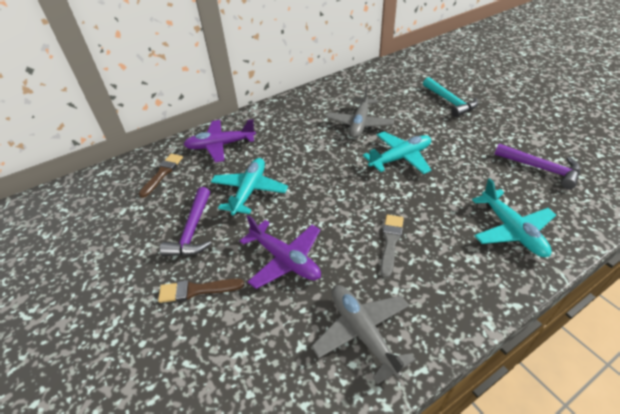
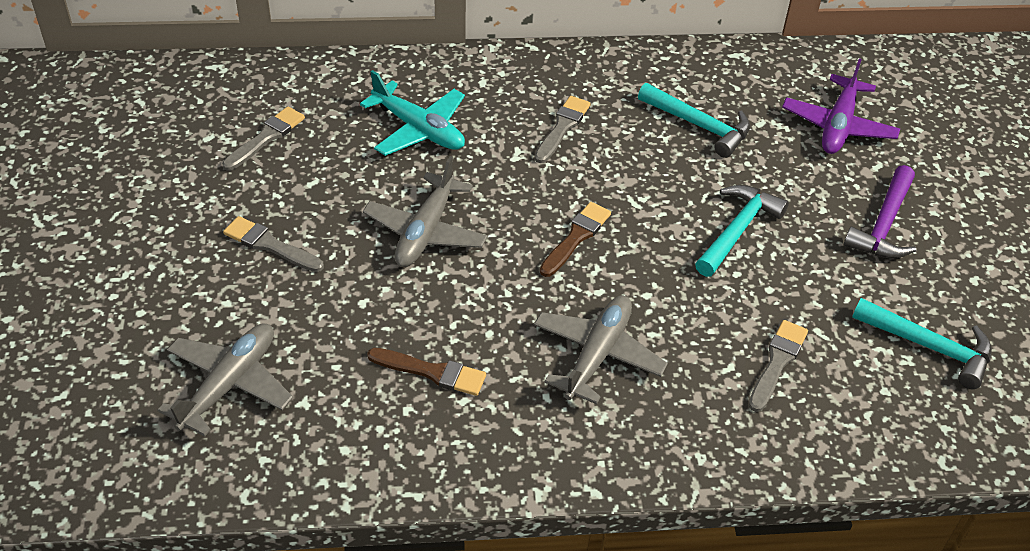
grey brush: [381,215,404,278] = 1 -> [222,106,305,171] [223,216,324,272] [535,96,591,163] [749,320,808,412] = 4
grey plane: [311,285,416,384] [326,85,394,138] = 2 -> [158,324,293,437] [363,156,488,267] [534,295,668,404] = 3
purple hammer: [160,187,211,256] [494,143,580,189] = 2 -> [844,165,916,259] = 1
purple plane: [183,119,256,163] [240,215,321,289] = 2 -> [782,58,900,154] = 1
turquoise hammer: [423,77,478,117] = 1 -> [638,83,750,158] [695,185,789,277] [852,298,992,389] = 3
turquoise plane: [211,158,288,215] [363,132,431,174] [472,178,556,257] = 3 -> [360,70,465,156] = 1

